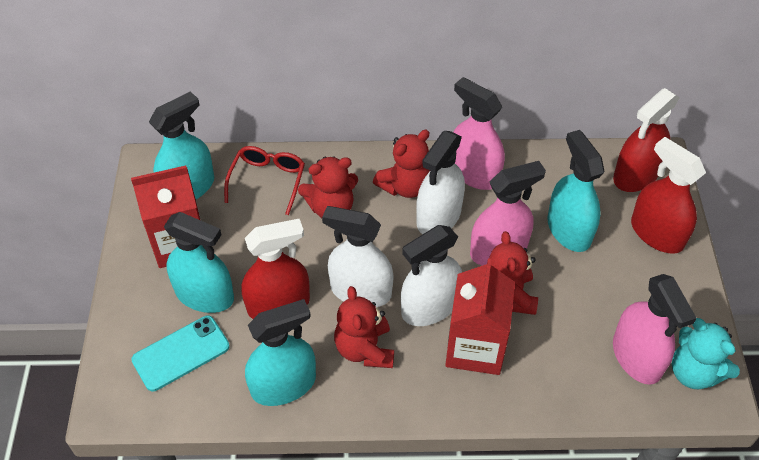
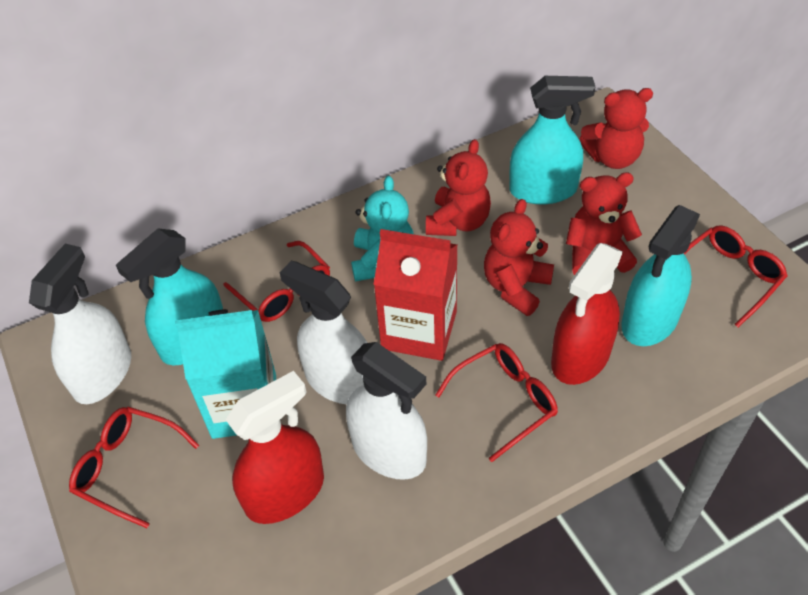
pink spray bottle: [453,77,505,190] [470,161,546,266] [613,274,697,385] = 3 -> none = 0
red carton: [131,165,201,268] [445,258,515,375] = 2 -> [373,229,457,361] = 1
red glasses: [224,146,305,215] = 1 -> [69,407,199,528] [223,241,330,322] [436,343,558,462] [684,225,787,327] = 4
red spray bottle: [241,219,310,319] [613,88,680,192] [631,137,706,254] = 3 -> [226,371,324,524] [551,243,623,385] = 2
turquoise carton: none = 0 -> [175,309,276,439] = 1
turquoise phone: [131,316,230,391] = 1 -> none = 0
turquoise spray bottle: [149,91,214,199] [164,212,234,313] [245,299,316,406] [547,130,604,252] = 4 -> [116,228,223,365] [509,76,595,204] [621,205,700,346] = 3

